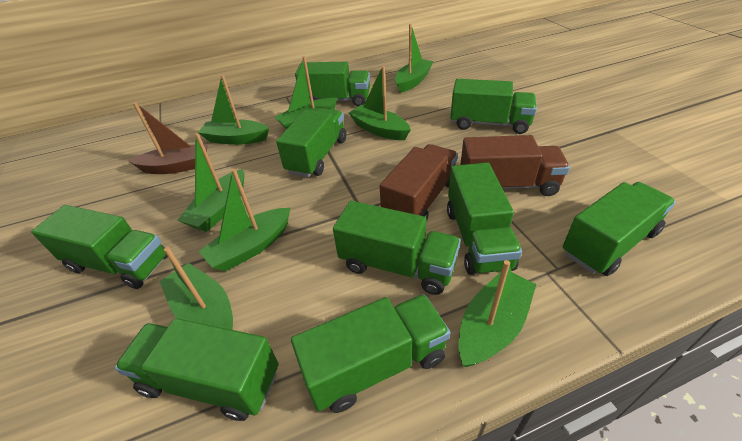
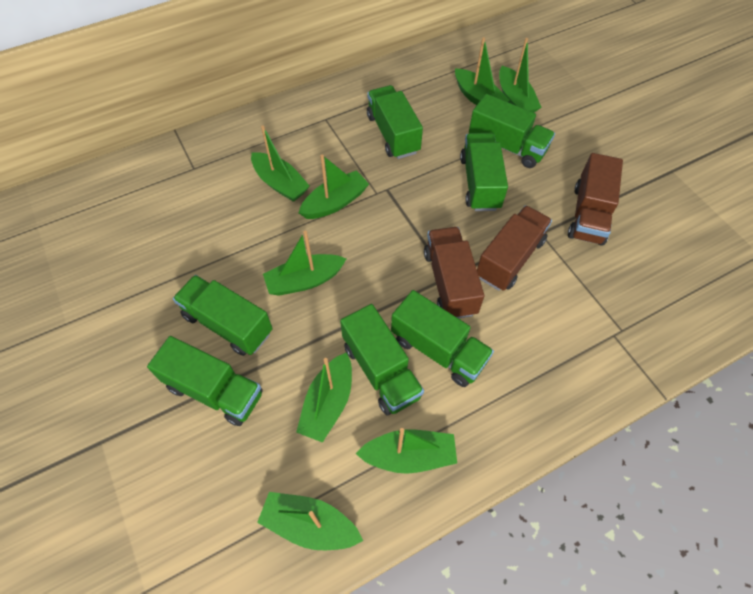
brown boat: [129,102,208,174] = 1 -> none = 0
brown truck: [380,144,458,222] [460,135,570,196] = 2 -> [424,227,484,318] [477,205,552,291] [568,153,623,246] = 3
green truck: [31,205,168,289] [115,318,279,421] [276,108,346,177] [291,294,451,413] [295,62,370,107] [333,201,461,295] [447,162,522,275] [450,79,537,134] [563,182,676,276] = 9 -> [147,336,263,426] [173,275,273,356] [340,304,424,415] [367,85,423,159] [391,290,494,387] [460,133,508,211] [469,94,555,168] = 7

